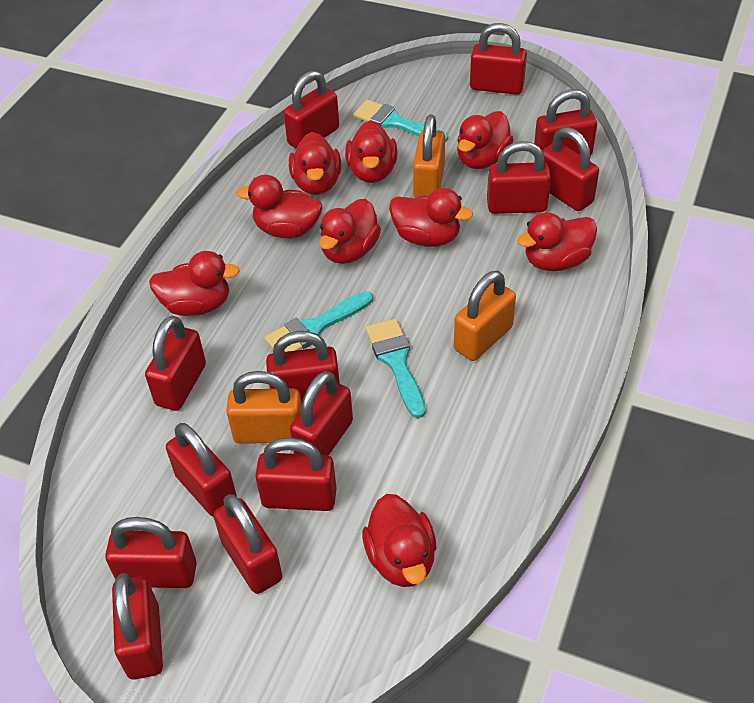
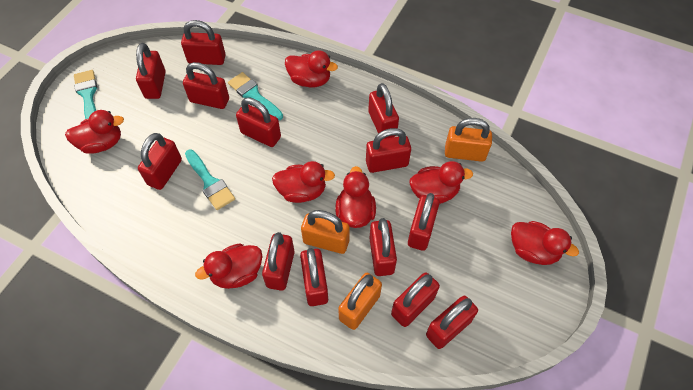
red duck: [149,251,240,316] [236,175,322,238] [289,132,341,195] [319,199,381,264] [345,120,398,183] [362,494,436,587] [389,188,473,247] [457,111,514,169] [517,212,597,271] = 9 -> [65,110,124,154] [195,243,262,289] [272,161,335,203] [285,50,338,88] [335,166,376,228] [409,161,473,204] [511,221,579,265] = 7

